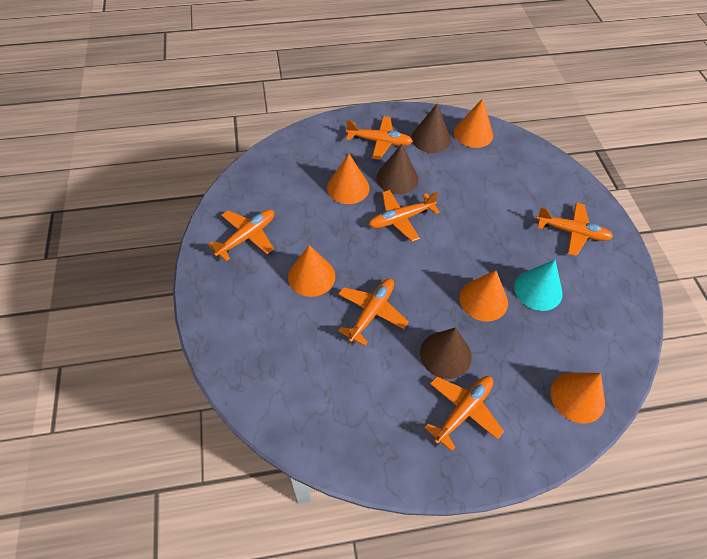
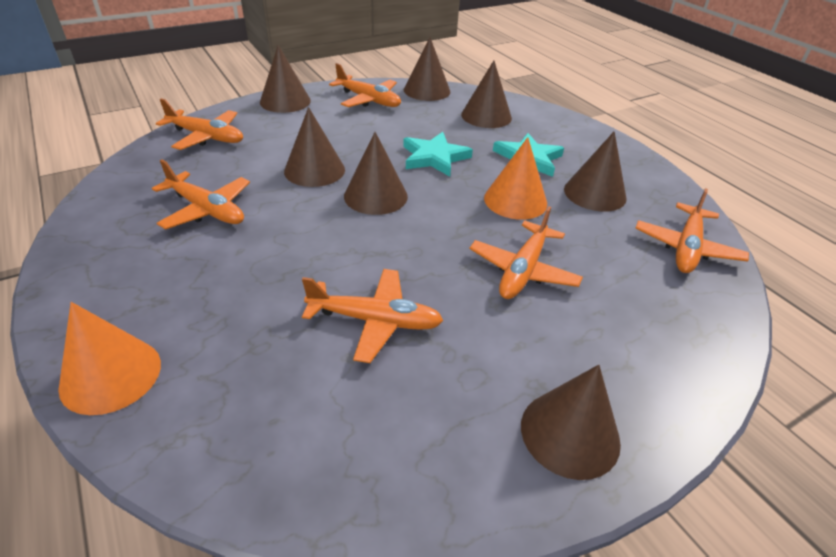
brown cone: [377,144,418,194] [411,103,451,153] [420,328,472,379] = 3 -> [260,45,311,113] [284,107,345,187] [344,132,408,215] [404,37,450,101] [461,61,512,128] [521,365,621,480] [564,131,627,212] = 7
orange cone: [288,245,335,297] [327,154,370,204] [454,98,493,148] [459,270,508,322] [550,372,605,424] = 5 -> [58,302,161,415] [484,137,547,220] = 2
turquoise cone: [514,260,563,311] = 1 -> none = 0
turquoise star: none = 0 -> [403,132,473,177] [493,133,564,177] = 2

